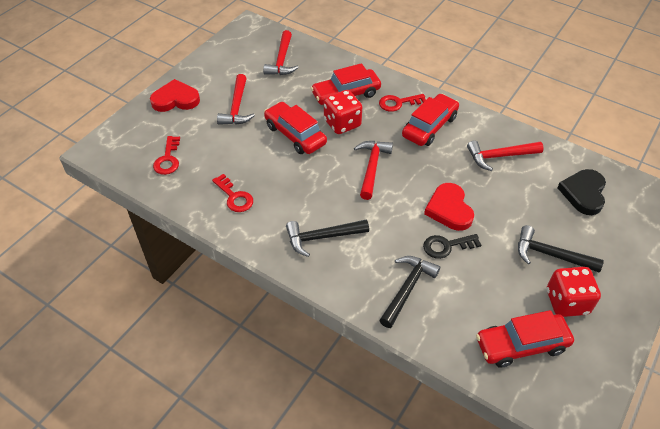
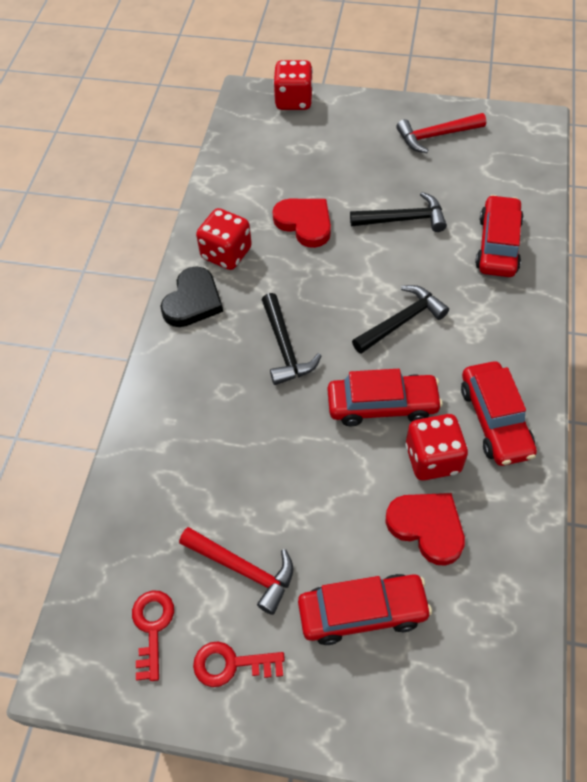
black key: [423,234,481,259] = 1 -> none = 0
red dice: [324,90,362,134] [547,267,601,317] = 2 -> [196,208,252,270] [273,60,313,110] [405,414,468,481] = 3
red hammer: [217,74,255,125] [263,30,299,75] [354,141,393,200] [467,141,544,171] = 4 -> [179,527,294,615] [397,113,486,153] = 2
red key: [153,136,180,175] [212,174,253,212] [379,94,426,112] = 3 -> [132,590,174,681] [193,641,285,687] = 2

